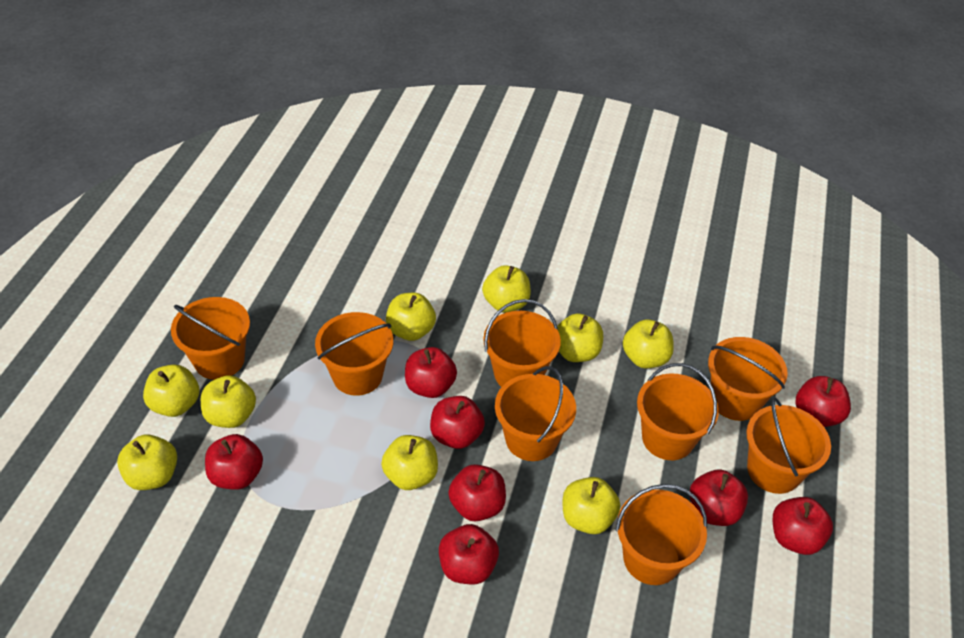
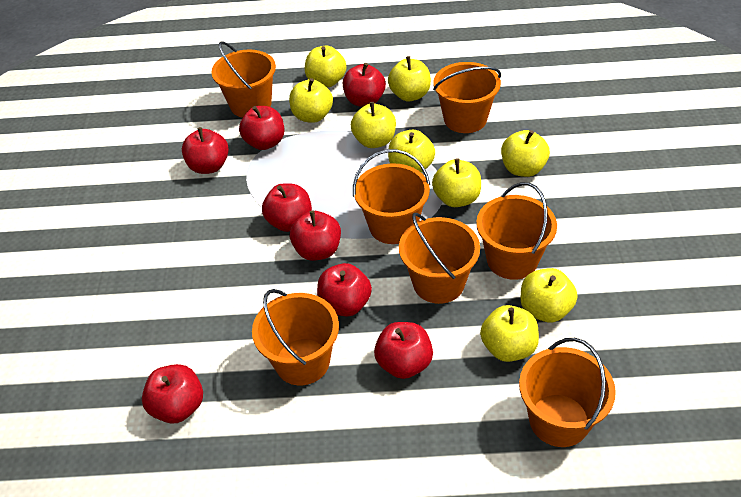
orange bucket: [171,297,250,380] [315,312,393,396] [483,299,561,387] [495,366,576,461] [616,484,707,585] [637,363,719,460] [708,337,788,421] [746,397,831,494] = 8 -> [211,41,276,118] [252,289,339,385] [353,149,430,244] [399,213,480,304] [433,62,501,133] [476,182,557,280] [519,338,616,447] = 7

